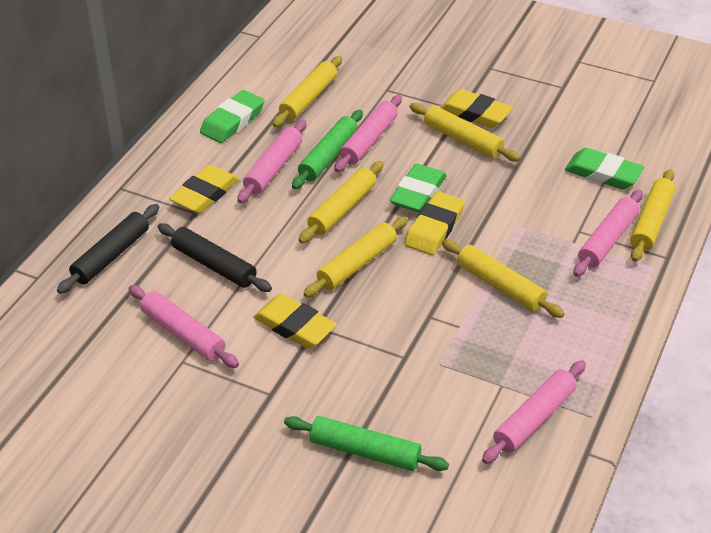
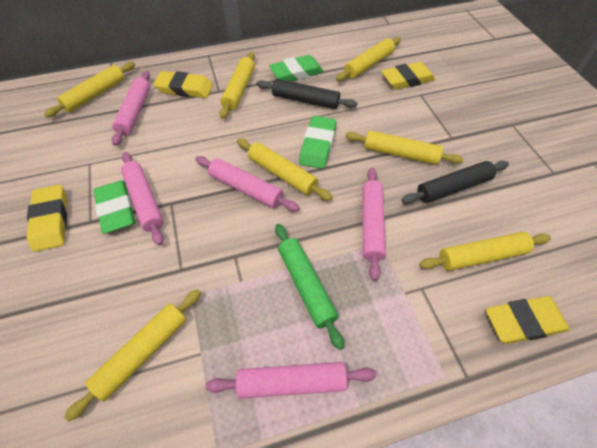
green rolling pin: [284,416,449,471] [292,110,363,189] = 2 -> [275,224,344,350] = 1
yellow rolling pin: [273,56,342,127] [299,161,384,243] [303,216,408,298] [410,103,520,161] [442,239,564,318] [630,169,675,262] = 6 -> [44,62,135,117] [64,289,201,421] [220,52,255,119] [237,139,332,201] [336,37,401,81] [345,131,463,165] [419,232,551,271] = 7

